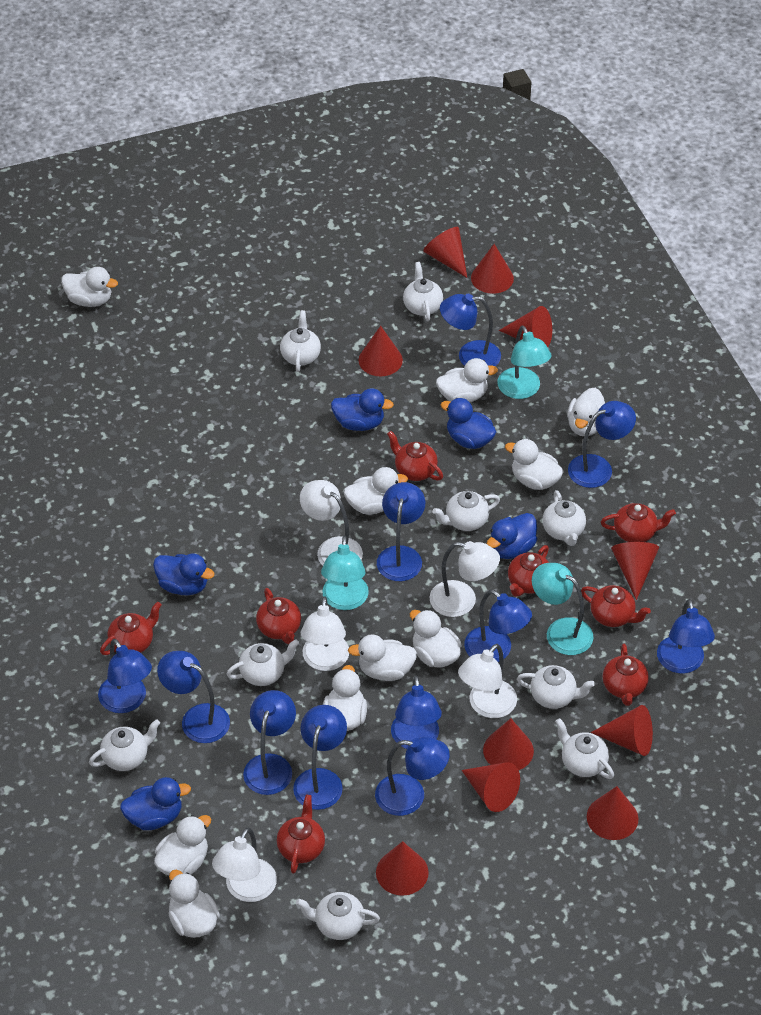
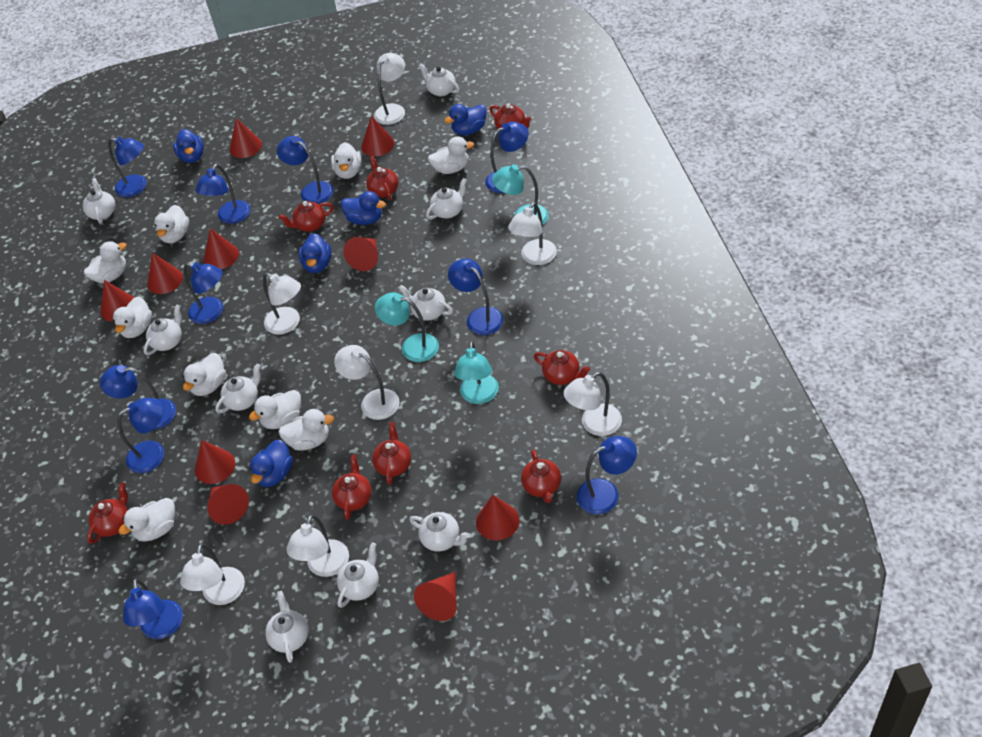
blue lamp: [98,639,152,713] [157,651,230,743] [243,690,296,795] [293,705,347,810] [375,737,450,816] [377,482,425,581] [391,676,442,749] [440,294,501,367] [464,590,532,662] [568,401,636,488] [657,599,715,674] = 11 -> [100,365,176,429] [108,136,147,197] [118,398,165,473] [123,578,183,639] [184,262,223,324] [195,164,251,224] [277,136,334,204] [448,258,504,335] [485,122,529,193] [577,436,637,514] = 10
white duck: [61,267,118,307] [154,815,211,875] [168,870,220,938] [323,665,367,731] [344,467,408,515] [348,634,417,681] [410,610,462,667] [436,358,498,402] [505,439,564,490] [567,388,605,436] = 10 -> [84,241,127,283] [113,297,152,338] [119,498,175,542] [154,205,189,243] [183,353,226,396] [249,390,301,429] [278,409,334,451] [331,142,362,179] [428,136,474,174] = 9
white lamp: [212,828,277,902] [300,480,363,566] [301,596,349,671] [429,541,500,617] [458,644,517,718] = 5 -> [180,544,245,605] [263,273,301,335] [286,515,349,577] [334,345,400,420] [374,53,405,125] [508,202,557,265] [563,372,622,436] = 7

